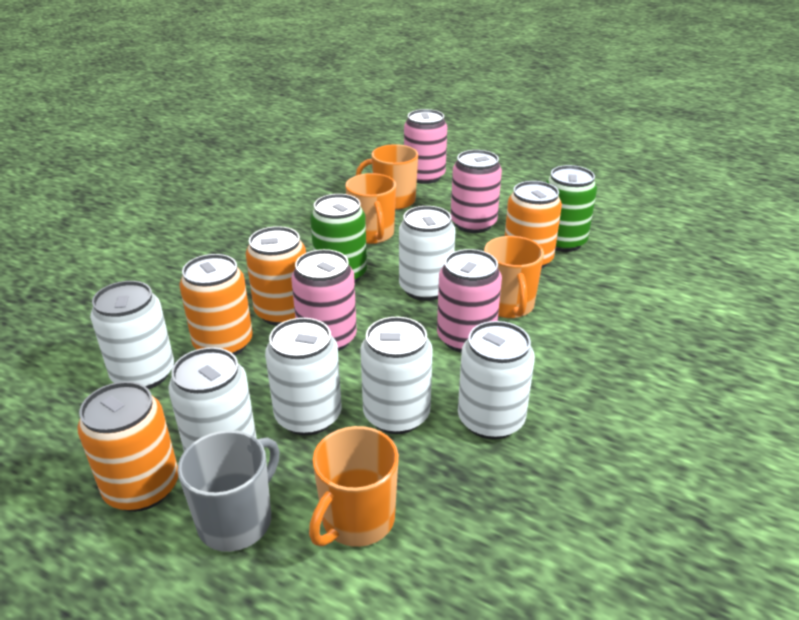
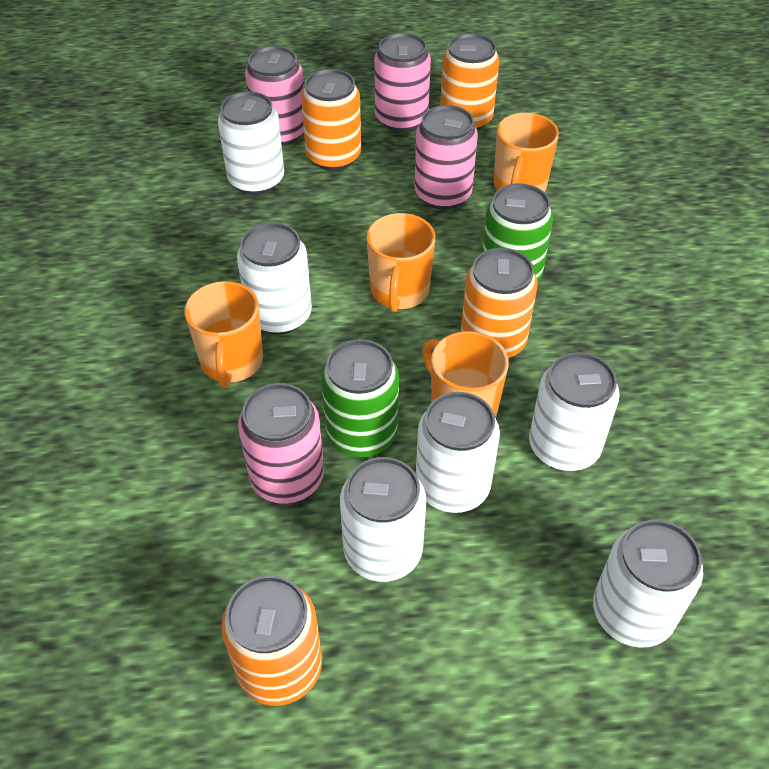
grey mug: [177,430,280,552] = 1 -> none = 0

